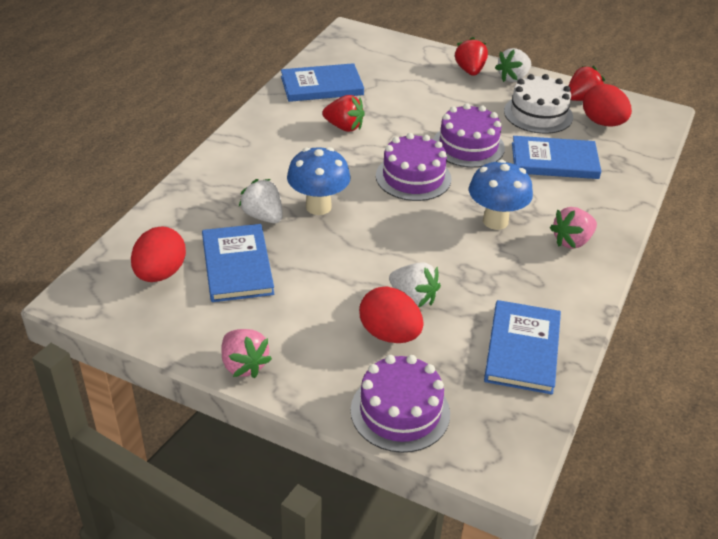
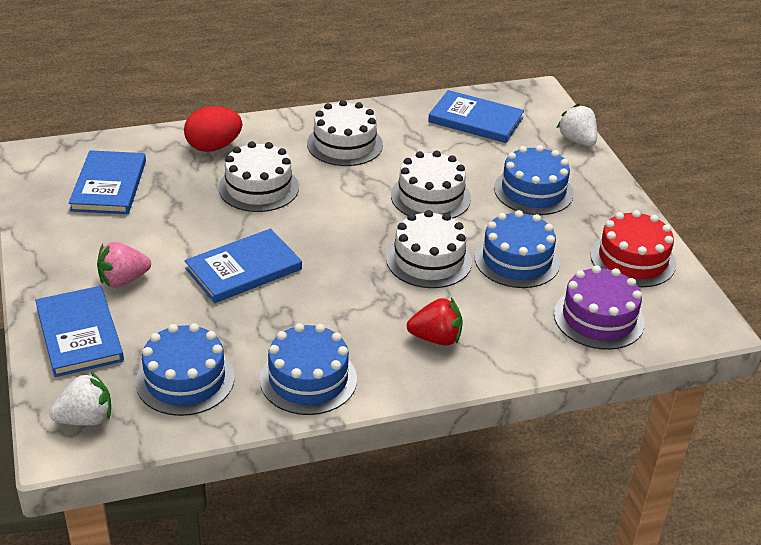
blue cake: none = 0 -> [136,323,234,416] [260,323,357,415] [474,210,560,288] [494,145,574,215] = 4
blue mushroom: [287,147,351,215] [469,159,533,230] = 2 -> none = 0
pink strawberry: [221,329,272,378] [550,207,597,249] = 2 -> [97,242,151,288] = 1
purple cake: [351,355,450,453] [376,133,452,201] [433,103,505,168] = 3 -> [554,265,645,350] = 1
red cake: none = 0 -> [590,210,676,287] = 1
red egg: [131,227,186,282] [359,286,423,343] [583,84,632,126] = 3 -> [184,106,242,152] = 1
red strawberry: [322,95,365,132] [455,37,488,76] [569,66,605,101] = 3 -> [407,298,463,345] = 1
white cake: [504,74,573,134] = 1 -> [218,141,299,212] [307,100,383,166] [386,210,472,288] [391,150,471,219] = 4
white strawberry: [239,179,283,223] [389,262,441,307] [495,48,531,82] = 3 -> [49,372,111,426] [557,104,597,146] = 2

